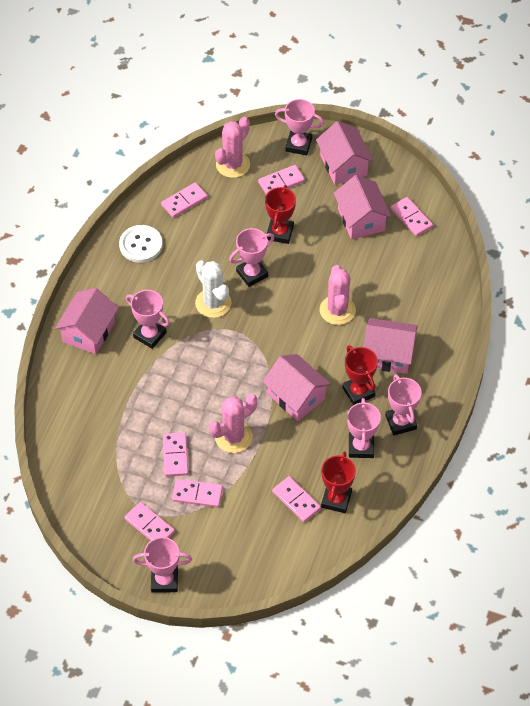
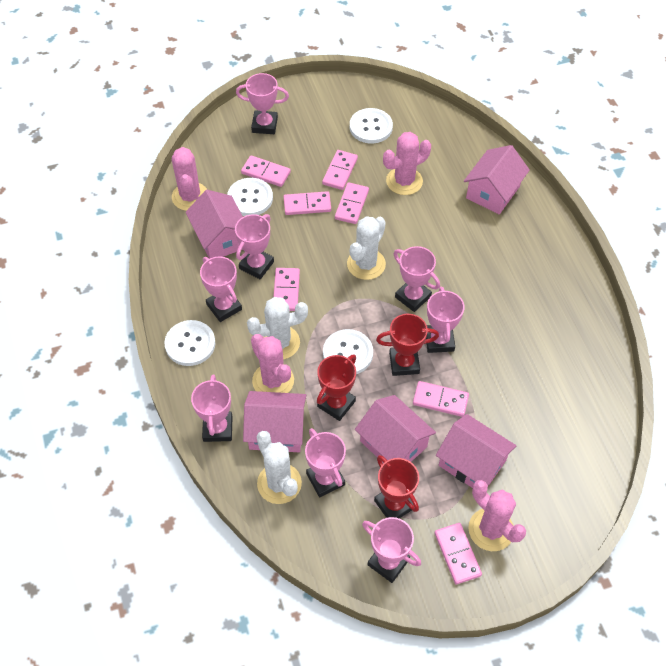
pink cactus: [209,394,257,453] [215,117,250,178] [320,265,356,325] = 3 -> [172,147,207,211] [251,334,294,393] [383,132,431,195] [468,480,526,551] = 4
pink trophy: [126,290,170,349] [133,537,192,593] [229,228,274,287] [275,99,324,155] [347,398,381,458] [385,374,421,435] = 6 -> [191,374,233,442] [200,257,242,322] [235,214,274,279] [236,73,289,134] [305,428,346,497] [362,517,421,583] [394,246,440,312] [426,287,465,353] = 8
white button: [119,225,163,263] = 1 -> [164,320,215,366] [227,178,273,216] [323,329,373,374] [350,108,393,144] = 4
white cactus: [195,260,231,318] = 1 -> [247,297,308,360] [257,431,302,504] [347,216,386,280] = 3

